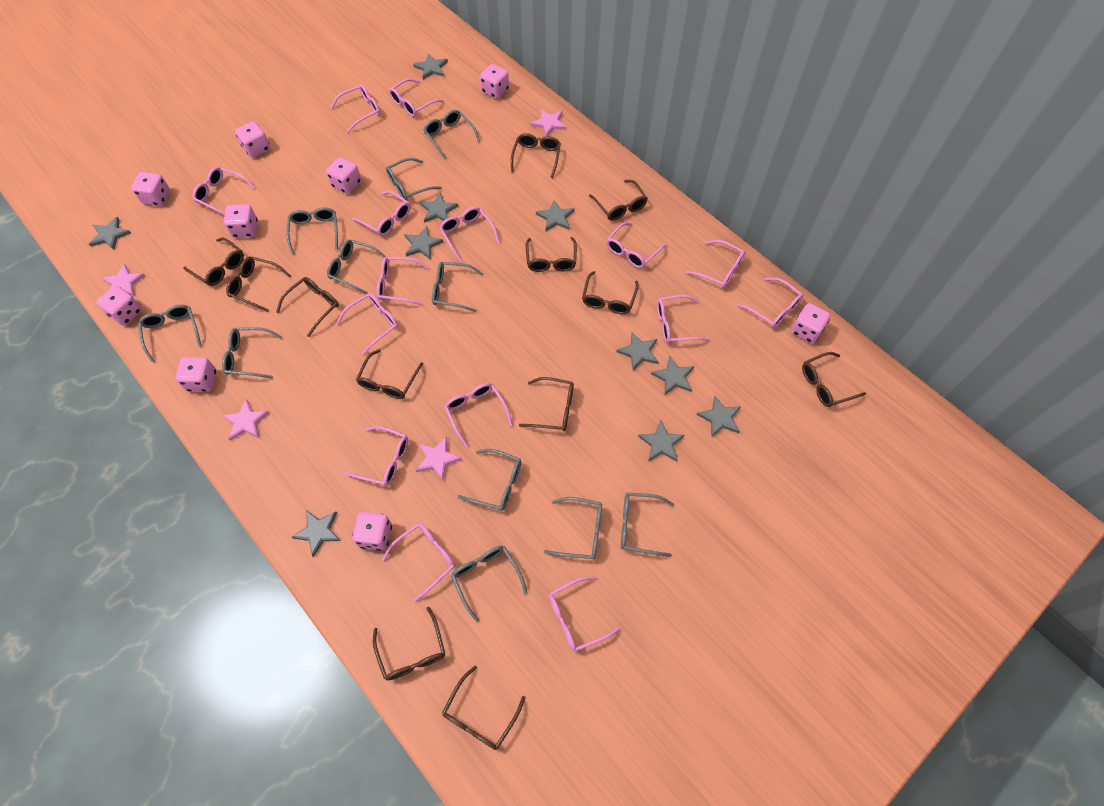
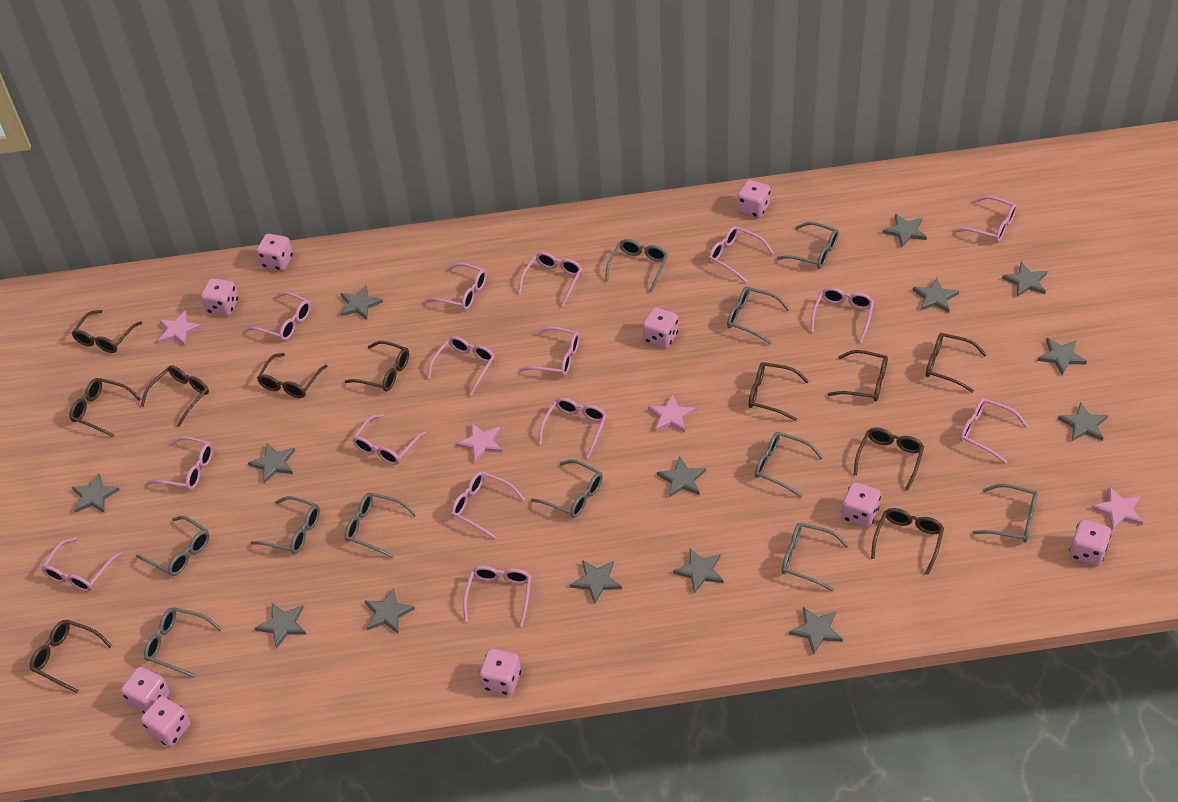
brown glasses: [183,237,244,286] [226,257,291,312] [276,277,339,337] [356,349,423,399] [373,607,445,680] [442,665,525,750] [511,133,561,178] [519,377,574,431] [526,237,577,272] [582,271,639,314] [589,180,648,221] [802,352,866,407] = 12 -> [30,620,112,693] [70,378,141,437] [72,310,142,353] [141,365,209,427] [257,353,327,398] [345,341,409,392] [748,362,809,421] [828,350,888,401] [854,428,924,491] [871,508,944,575] [926,333,987,393] = 11
grey star: [89,217,131,250] [291,510,341,557] [404,226,443,260] [413,54,448,80] [420,192,459,223] [536,200,575,232] [616,332,659,370] [638,420,684,462] [651,355,694,395] [696,396,741,438] = 10 -> [72,474,120,513] [248,443,295,483] [255,603,306,649] [340,285,383,320] [365,588,415,633] [570,560,622,604] [657,457,706,497] [673,548,724,593] [789,607,843,655] [882,214,927,247] [913,278,959,313] [1002,262,1047,297] [1038,338,1087,375] [1058,402,1108,441] = 14

